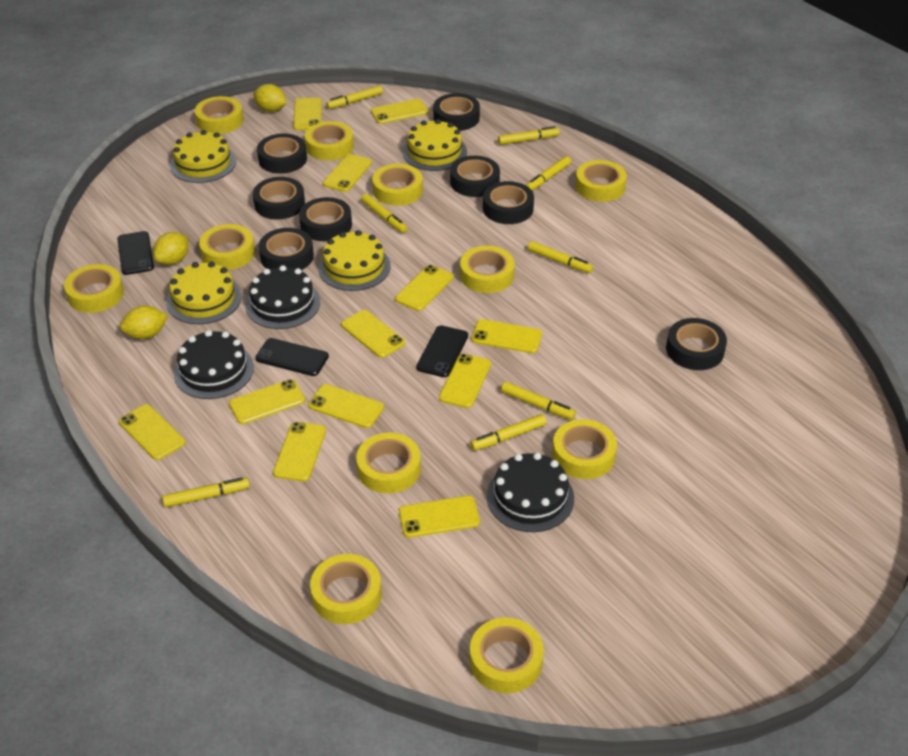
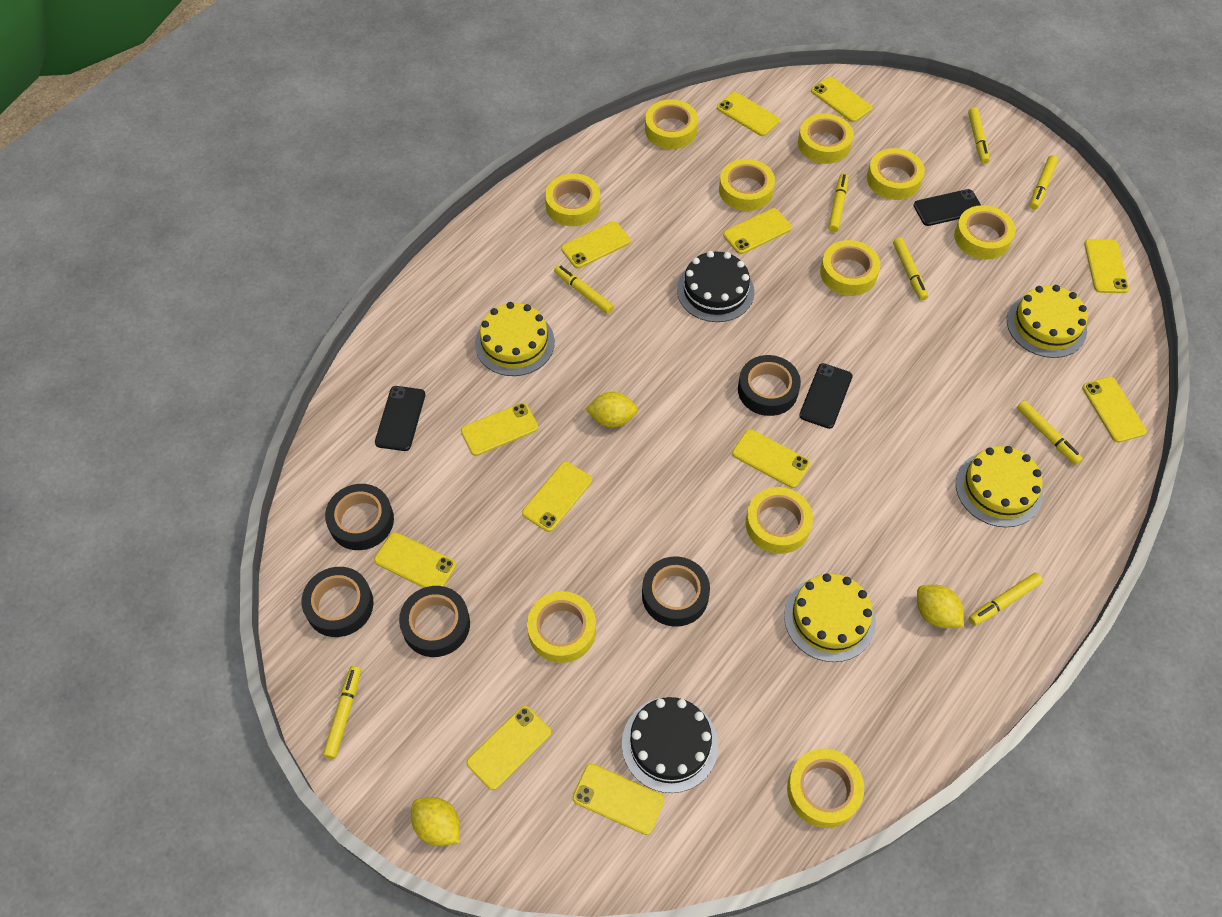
black cake: [174,330,254,399] [245,265,320,329] [487,453,574,532] = 3 -> [622,697,718,793] [677,251,754,322] = 2
black tape: [253,177,305,219] [257,134,307,174] [259,228,314,270] [299,197,352,241] [433,93,480,131] [450,156,500,197] [483,181,534,224] [666,318,727,370] = 8 -> [301,567,374,637] [325,484,394,550] [399,586,470,657] [642,556,710,627] [738,355,801,416] = 5
yellow tape: [64,264,124,313] [195,96,243,134] [199,224,255,270] [305,121,354,161] [310,554,382,624] [356,433,421,493] [372,164,423,206] [460,246,515,293] [470,617,544,693] [552,419,617,479] [576,160,627,202] = 11 -> [527,591,596,663] [545,174,600,226] [645,99,698,149] [719,159,775,211] [746,487,813,554] [787,748,864,828] [798,113,854,164] [820,240,881,296] [867,148,925,200] [954,205,1016,260] = 10

